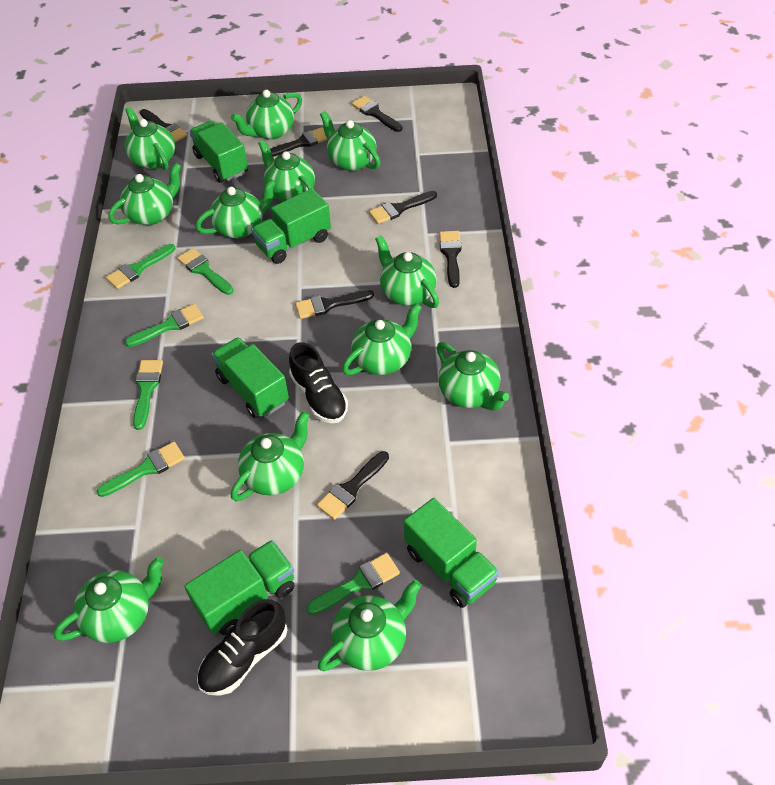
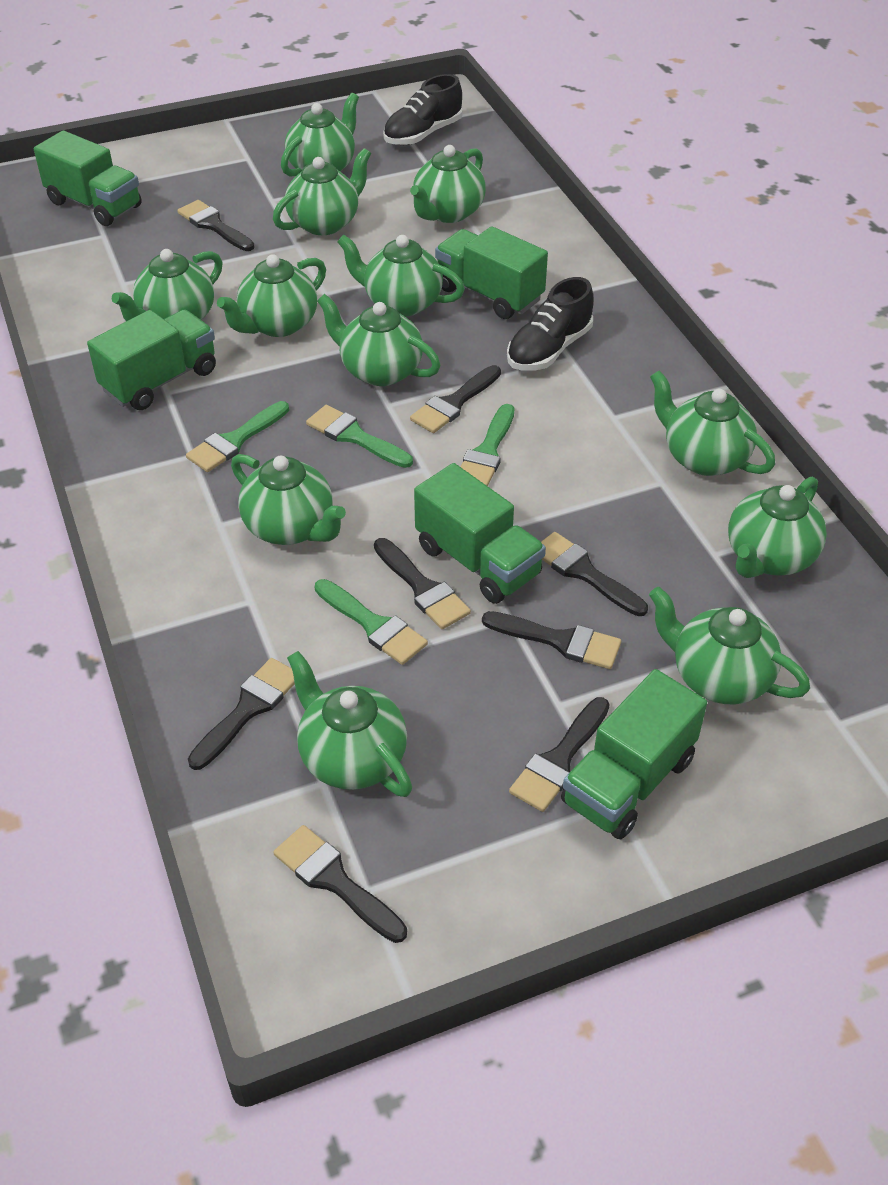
black brush: [140,109,188,143] [270,127,328,157] [295,290,374,319] [317,451,389,520] [351,96,402,132] [369,191,437,224] [439,231,462,288] = 7 -> [177,200,255,251] [188,658,295,770] [273,825,407,943] [374,538,471,629] [410,365,501,433] [482,611,621,669] [509,697,610,812] [541,532,648,616] = 8
green brush: [96,442,185,497] [106,244,175,289] [125,304,204,347] [133,360,163,430] [177,248,234,295] [306,553,400,615] = 6 -> [186,401,289,472] [306,405,413,468] [315,579,428,665] [461,404,514,486] = 4

